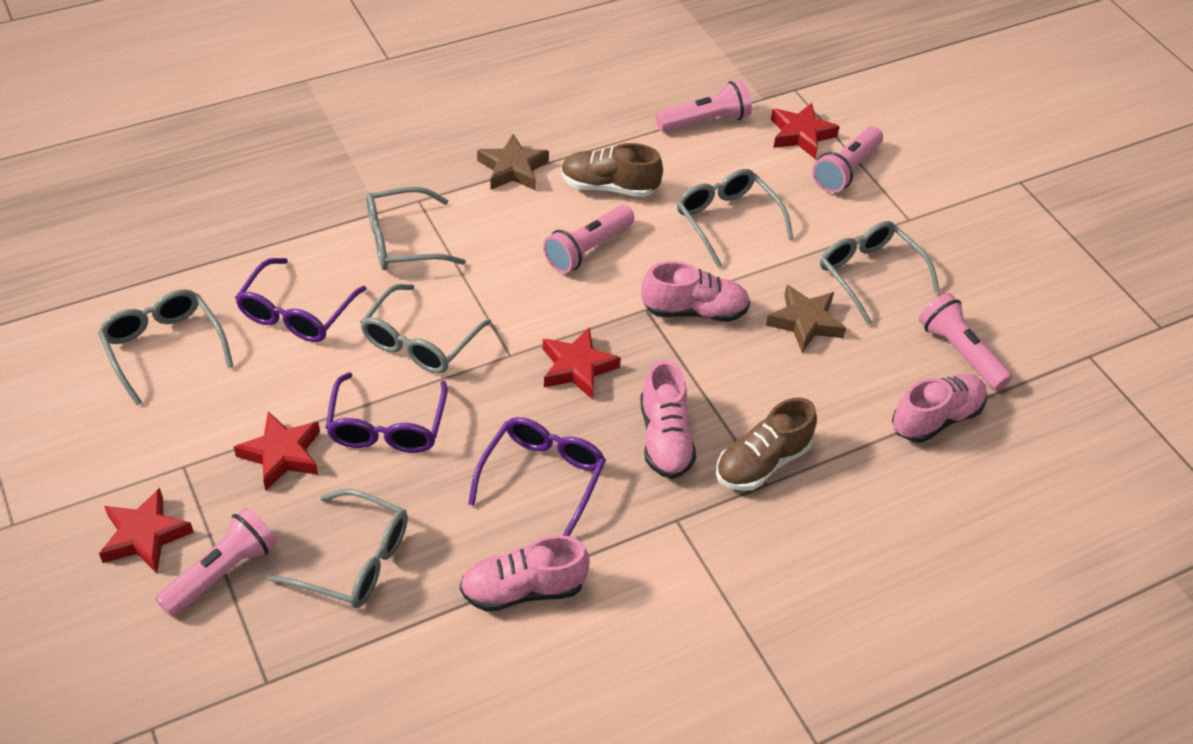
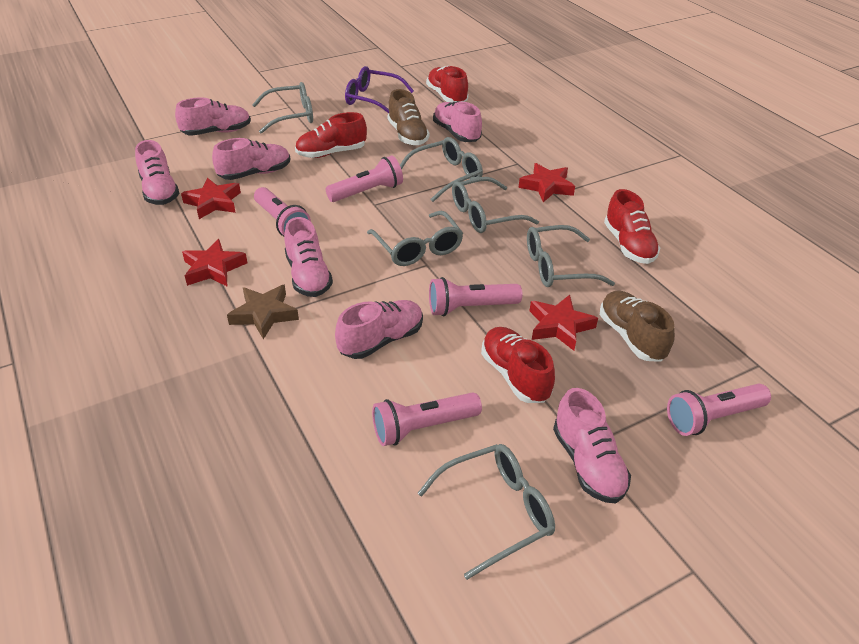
brown star: [477,134,549,190] [766,285,846,352] = 2 -> [227,285,299,339] = 1
pink shoe: [460,535,590,612] [640,360,696,479] [641,261,750,322] [892,374,987,443] = 4 -> [135,140,180,205] [175,97,251,136] [212,138,290,180] [284,217,333,297] [335,300,423,359] [433,101,482,142] [553,388,631,503] = 7
purple glasses: [235,258,367,342] [325,372,448,453] [468,417,606,536] = 3 -> [345,66,414,114] = 1
red shoe: none = 0 -> [295,112,367,158] [426,66,469,102] [481,327,555,403] [604,189,660,264] = 4

